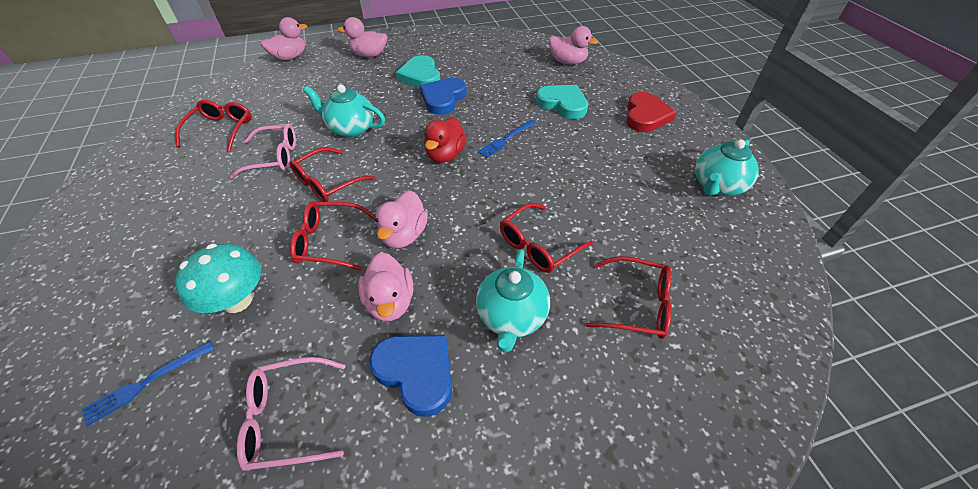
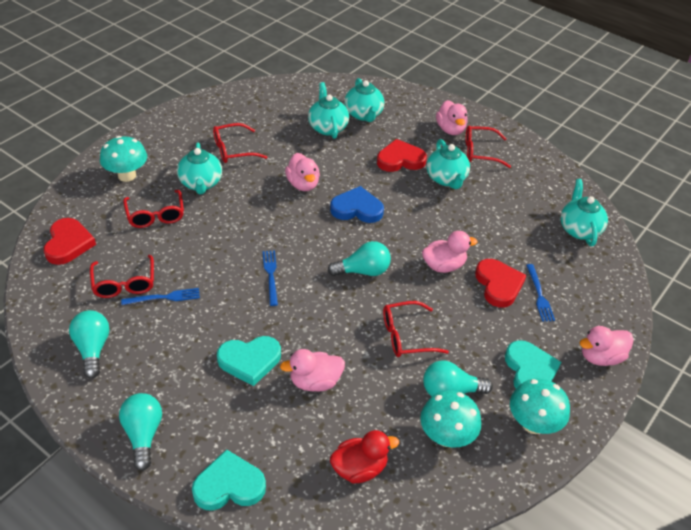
blue fork: [82,340,214,426] [477,120,536,158] = 2 -> [121,288,200,305] [263,250,278,306] [526,264,555,322] = 3
blue heart: [369,335,452,417] [420,78,467,115] = 2 -> [330,186,384,223] = 1
pink glasses: [229,123,296,179] [237,357,346,471] = 2 -> none = 0
red heart: [626,92,677,132] = 1 -> [44,218,96,265] [377,139,427,172] [475,259,526,307] = 3
turquoise heart: [396,55,440,88] [536,85,588,119] = 2 -> [192,449,266,511] [217,336,281,386] [505,340,561,389] = 3
turquoise light bulb: none = 0 -> [69,310,109,378] [119,393,162,471] [327,241,391,276] [423,360,493,396] = 4
turquoise mushroom: [175,244,261,313] = 1 -> [100,136,147,182] [420,391,481,447] [510,379,570,434] = 3
turquoise teapot: [303,84,385,138] [476,249,550,352] [695,139,759,196] = 3 -> [177,143,222,194] [308,82,349,139] [344,78,384,122] [427,139,470,189] [560,179,608,246] = 5

